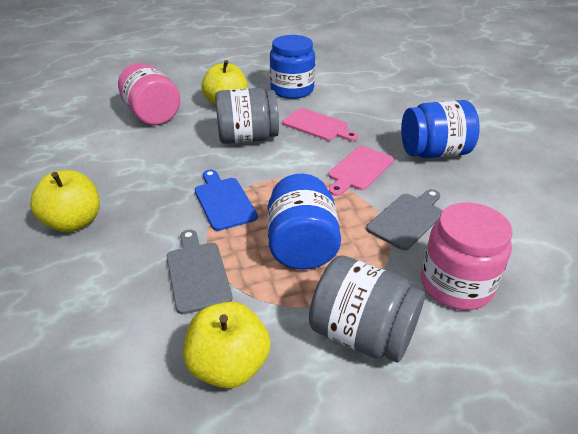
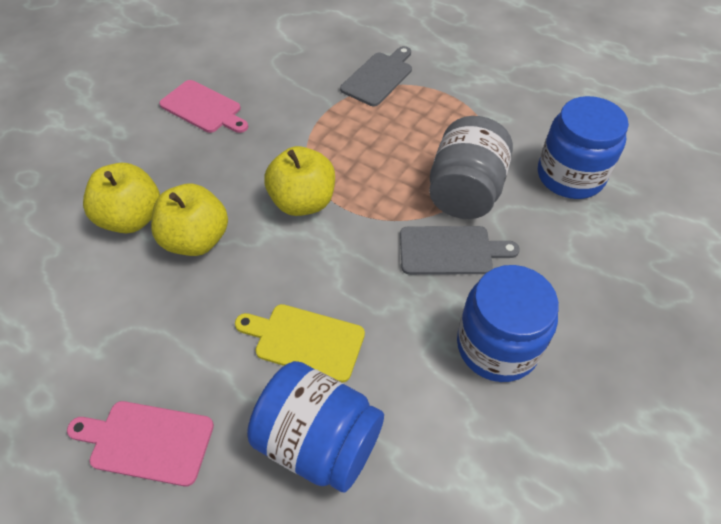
blue cutting board: [195,170,258,231] = 1 -> none = 0
grey jar: [215,88,279,144] [309,256,425,362] = 2 -> [429,116,513,219] = 1
pink jar: [118,63,180,125] [421,202,512,310] = 2 -> none = 0
yellow cutting board: none = 0 -> [235,304,365,383] = 1

